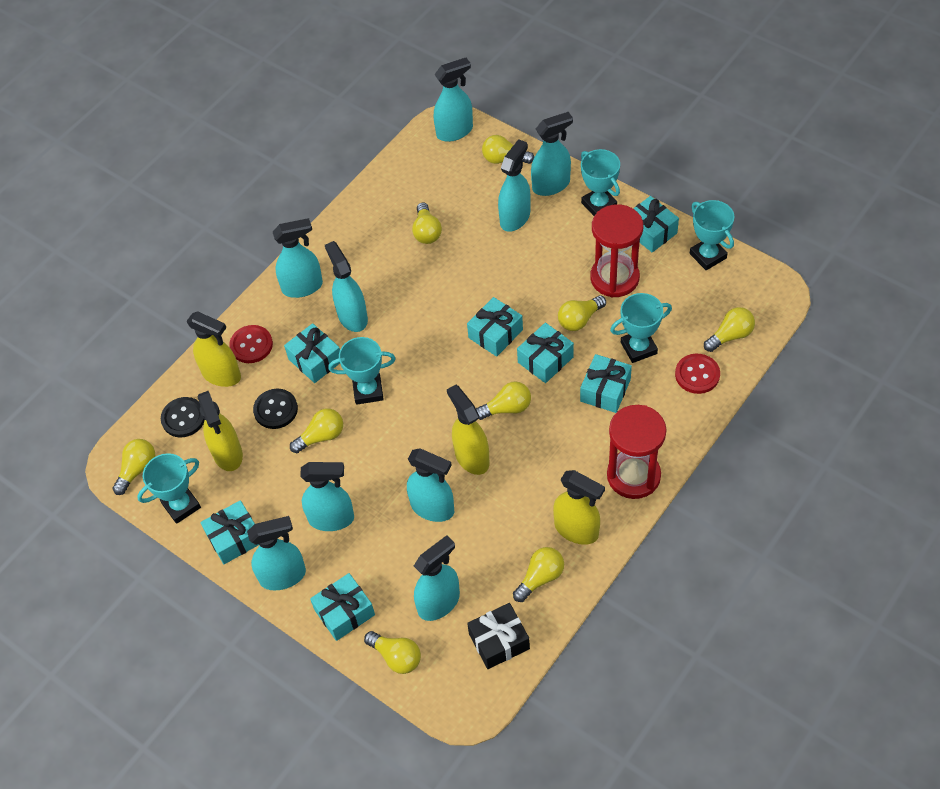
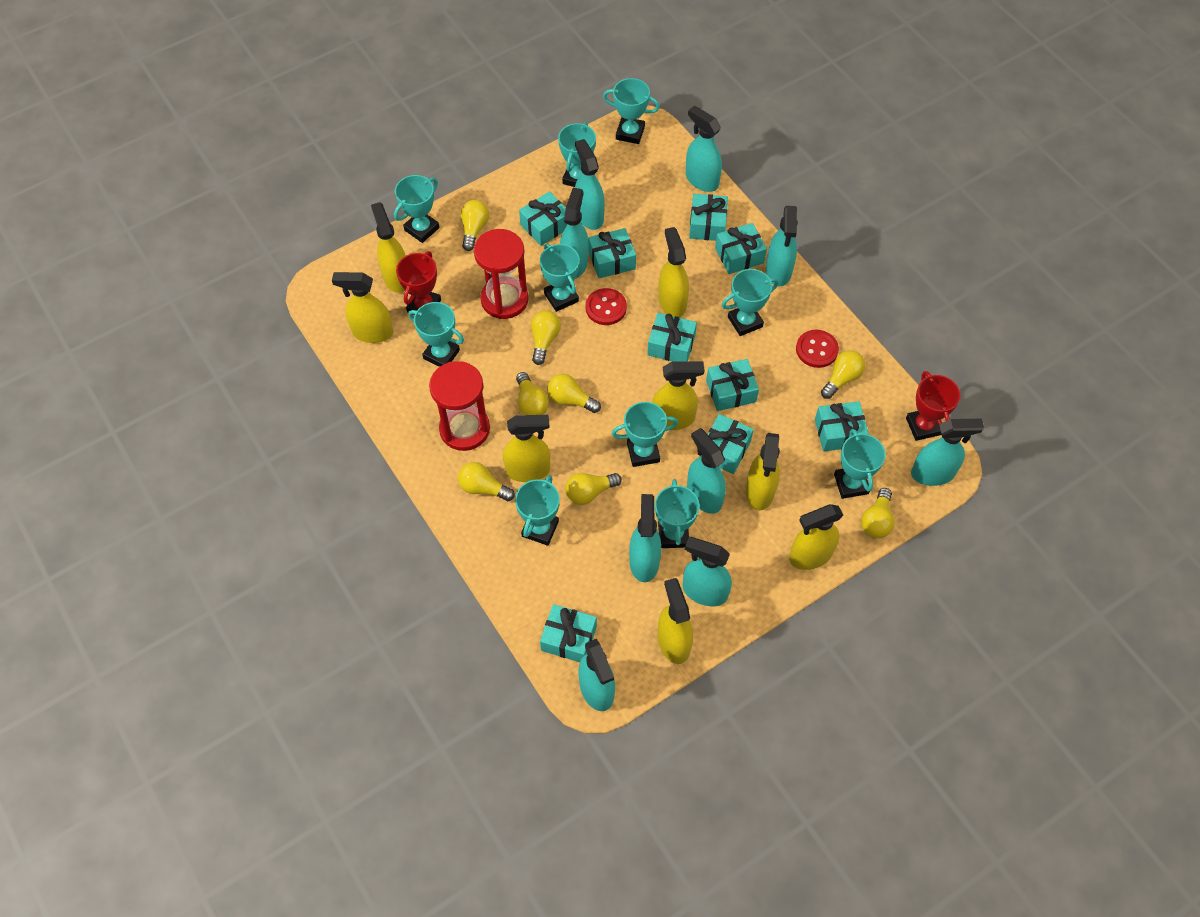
black button: [161,397,205,437] [253,389,298,429] = 2 -> none = 0
black gift: [467,603,530,669] = 1 -> none = 0
red trophy: none = 0 -> [396,251,441,315] [906,371,960,441] = 2
turquoise gift: [201,500,259,564] [284,323,340,383] [310,573,375,641] [467,297,523,357] [517,323,574,383] [580,354,632,413] [633,196,679,253] = 7 -> [519,191,567,246] [540,604,597,662] [588,228,636,278] [647,313,697,361] [689,194,728,241] [699,414,754,474] [706,359,759,411] [715,223,767,274] [815,401,869,451] = 9
turquoise trophy: [137,453,201,524] [328,337,396,405] [581,149,620,216] [610,293,672,363] [690,200,735,270] = 5 -> [394,175,440,243] [408,302,464,367] [515,475,560,546] [540,244,580,312] [558,122,596,187] [603,78,660,144] [612,402,678,467] [655,479,699,548] [722,269,779,336] [834,429,886,499] = 10
yellow light bulb: [112,439,155,495] [290,408,343,453] [364,631,421,674] [412,203,442,244] [476,381,531,420] [482,135,534,164] [513,547,564,602] [558,295,606,331] [704,307,755,352] = 9 -> [458,462,515,501] [461,200,489,251] [516,372,549,415] [531,311,561,365] [547,374,601,413] [565,473,622,505] [821,350,865,399] [861,488,895,538] = 8
yellow spray bottle: [187,311,241,387] [198,391,243,471] [447,385,489,475] [553,470,605,545] = 4 -> [332,272,393,343] [371,202,406,293] [503,415,550,482] [652,361,704,430] [657,578,693,664] [658,227,689,317] [746,433,780,510] [789,504,843,570] = 8

